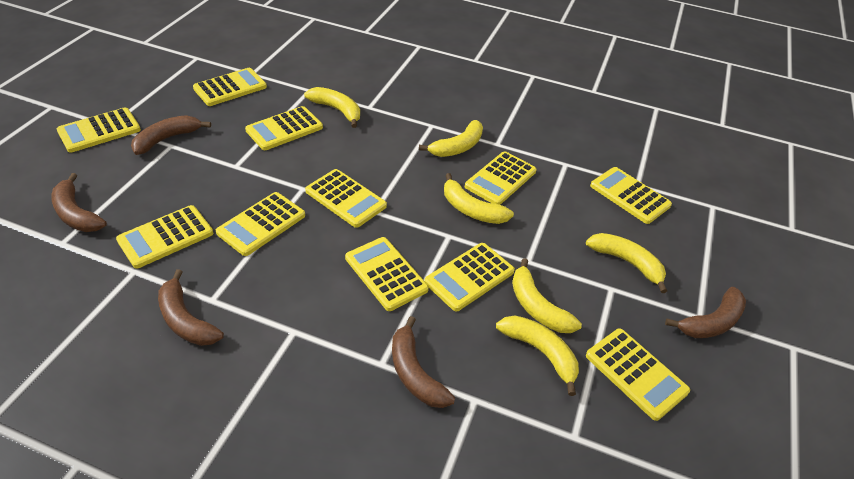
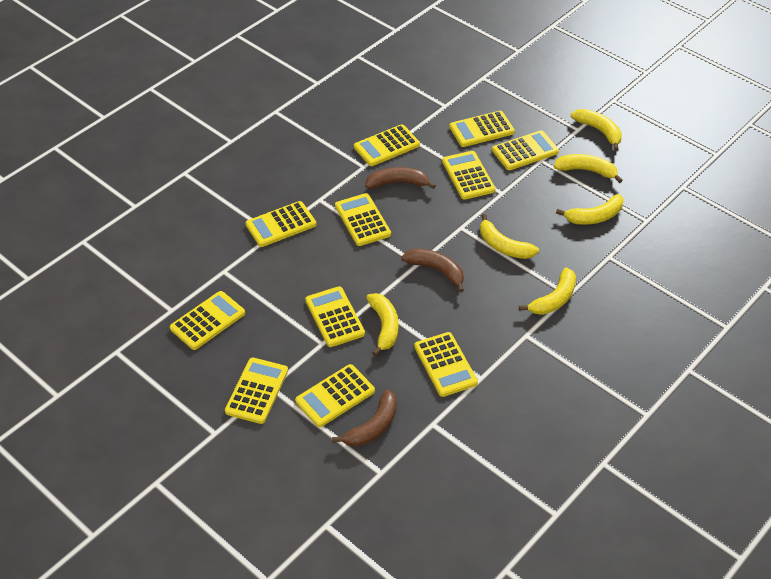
brown banana: [51,173,107,232] [131,115,211,155] [158,269,224,346] [392,316,455,408] [665,287,746,338] = 5 -> [332,390,397,447] [365,167,436,189] [402,249,464,292] = 3

